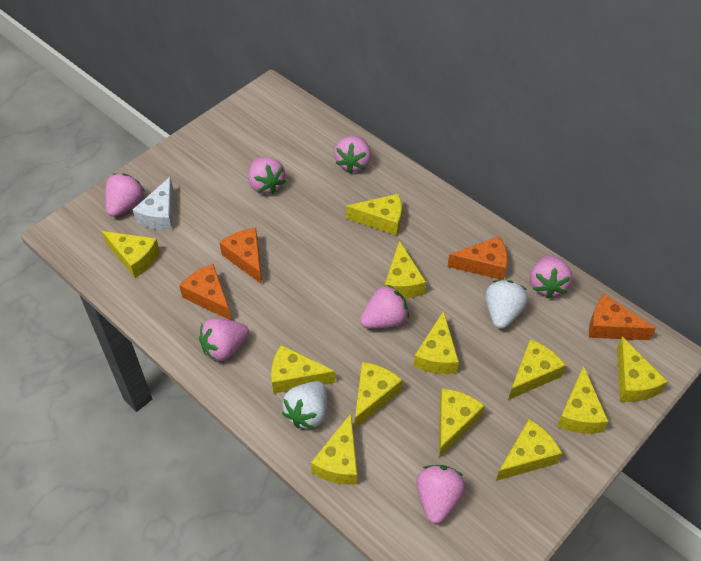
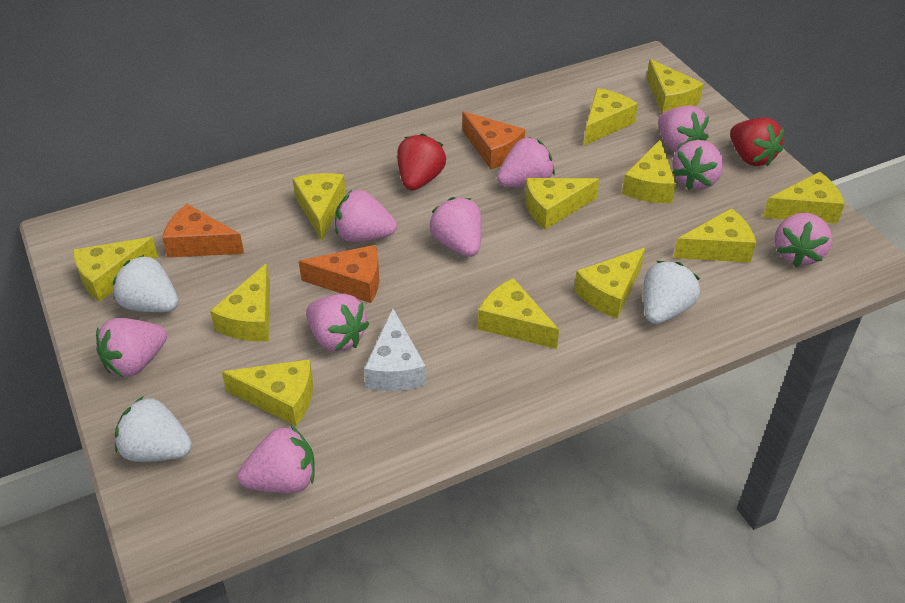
orange cheese: [179,264,231,320] [219,228,262,284] [447,236,508,280] [589,294,656,340] = 4 -> [162,204,244,258] [299,245,379,303] [462,112,525,169] = 3
pink strawberry: [105,173,145,217] [199,318,249,362] [248,157,286,194] [334,136,371,173] [360,285,409,329] [416,465,466,524] [530,255,572,298] = 7 -> [96,318,167,377] [238,426,315,493] [306,294,369,352] [335,190,397,242] [429,197,481,257] [497,137,555,187] [658,106,709,152] [672,140,723,190] [775,213,832,267] = 9
red strawberry: none = 0 -> [397,133,446,191] [730,117,784,166] = 2
white strawberry: [282,381,327,429] [486,280,528,329] = 2 -> [113,255,178,312] [115,396,192,462] [643,261,700,324] = 3

